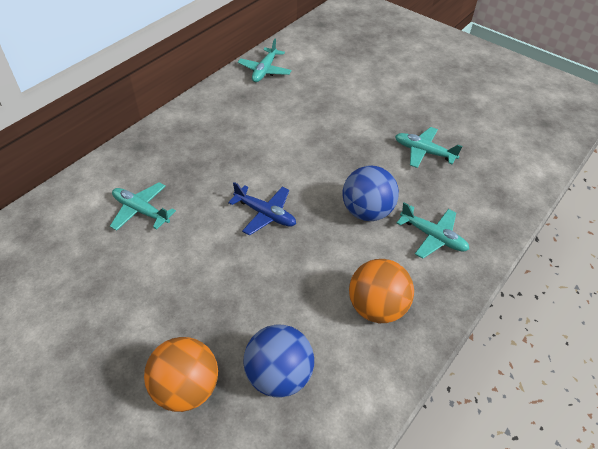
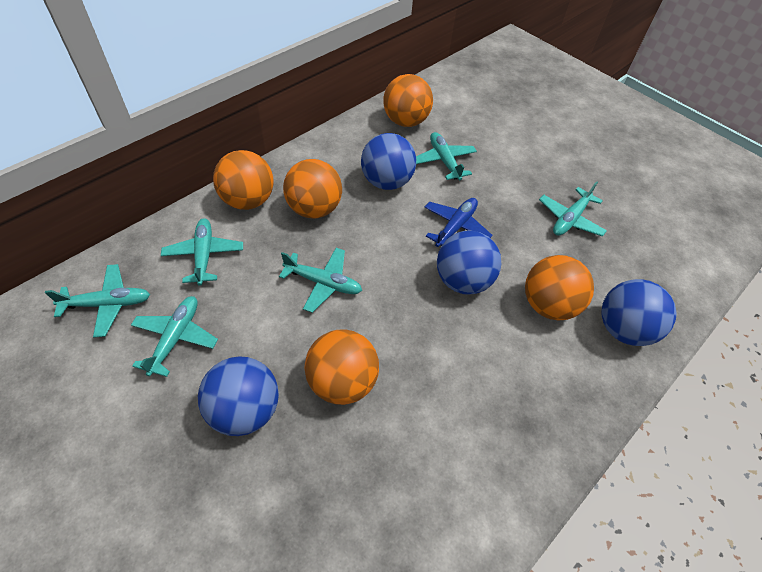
blue ball: [243,325,314,398] [343,166,399,221] = 2 -> [198,356,279,436] [361,133,416,190] [437,231,501,294] [602,279,676,346] = 4
orange ball: [144,337,218,412] [349,259,414,323] = 2 -> [213,150,274,210] [283,159,342,219] [305,329,379,405] [383,74,433,127] [525,255,594,320] = 5
turquoise plane: [110,182,176,231] [238,39,292,82] [395,127,463,168] [397,202,469,259] = 4 -> [45,264,150,338] [131,296,218,377] [161,218,243,286] [279,248,362,313] [416,132,477,180] [539,181,607,237] = 6

